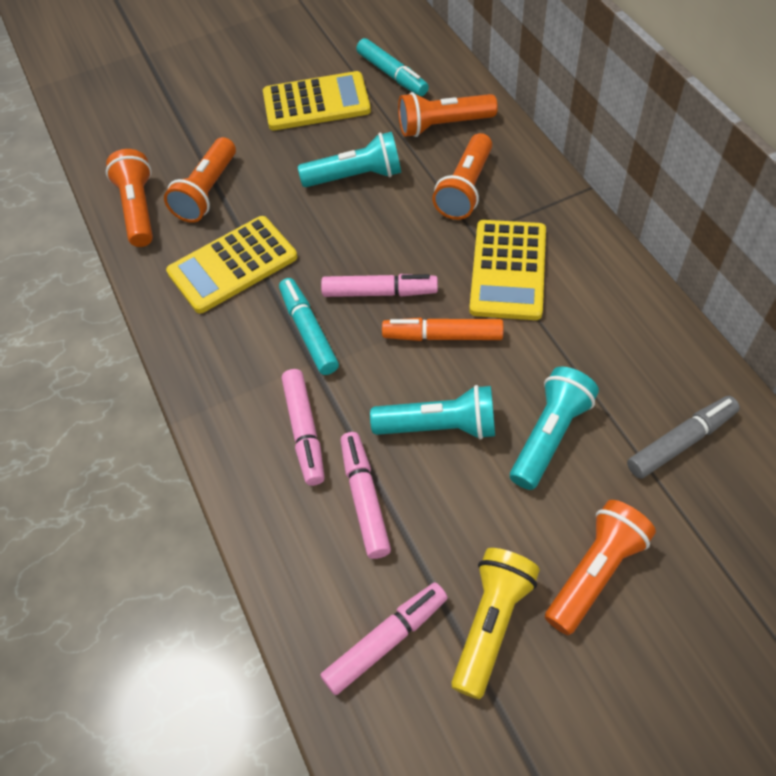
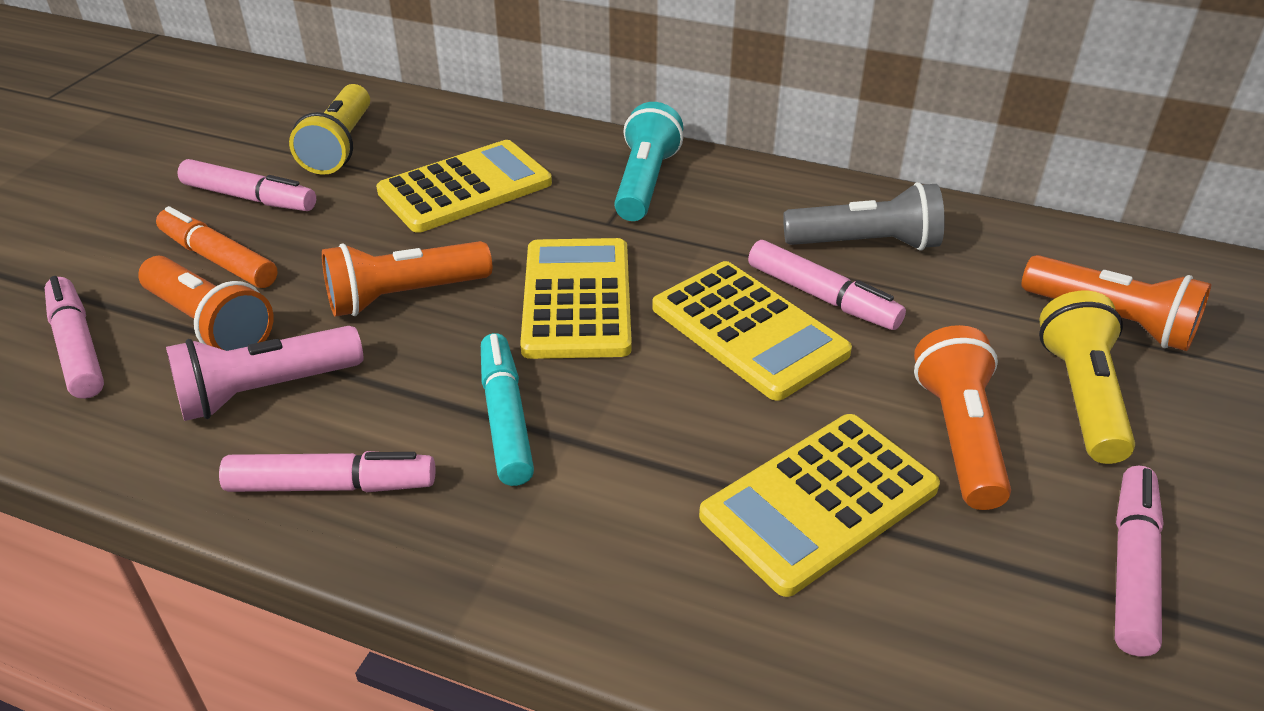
grey flashlight: none = 0 -> [783,182,945,251] = 1
grey marker: [627,396,740,479] = 1 -> none = 0
orange flashlight: [106,149,153,247] [164,137,236,223] [398,92,498,137] [432,133,492,220] [545,500,656,635] = 5 -> [138,256,273,351] [322,241,492,317] [914,325,1011,510] [1021,255,1211,351] = 4
pink flashlight: none = 0 -> [166,326,363,421] = 1
pink marker: [282,369,325,486] [320,582,448,695] [321,274,438,297] [340,432,391,559] = 4 -> [45,276,104,399] [177,159,316,211] [219,451,436,492] [748,240,906,330] [1115,465,1164,657] = 5
turquoise flashlight: [298,132,401,187] [370,385,495,440] [510,367,599,490] = 3 -> [614,102,683,221] = 1
turquoise marker: [279,278,339,375] [356,38,429,96] = 2 -> [481,333,534,486] = 1
yellow calculator: [166,216,297,313] [263,71,371,130] [469,220,546,320] = 3 -> [376,140,552,233] [520,238,632,359] [652,261,852,401] [699,414,940,597] = 4
yellow flashlight: [451,548,540,699] = 1 -> [289,84,370,175] [1039,291,1135,464] = 2

